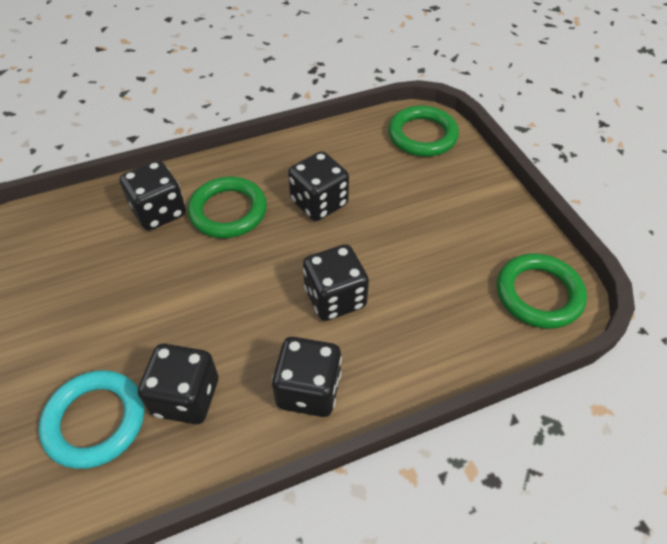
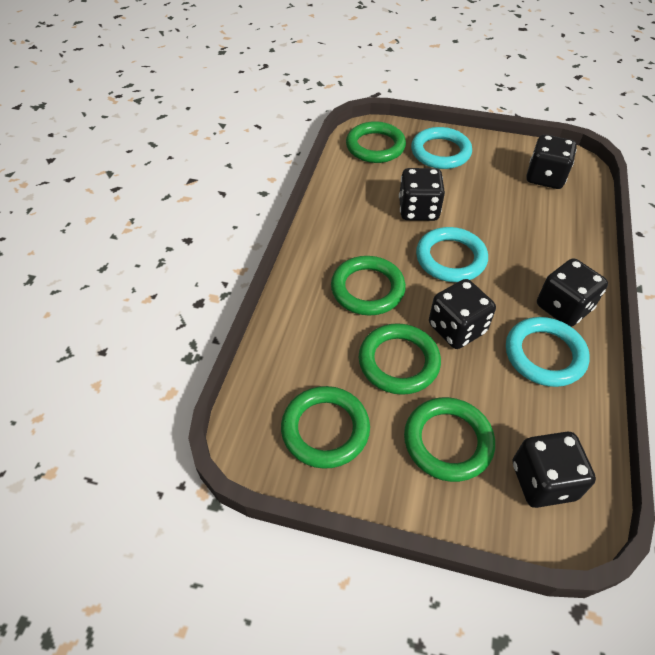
green ring: [188,176,267,238] [388,105,459,157] [497,253,587,329] = 3 -> [281,386,370,469] [331,256,406,315] [346,121,406,163] [359,323,441,395] [404,397,495,482] = 5
turquoise ring: [39,370,144,469] = 1 -> [411,127,472,169] [416,227,488,282] [506,317,590,387] = 3

